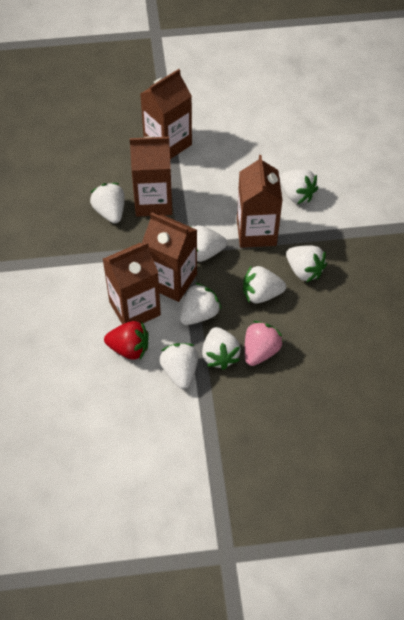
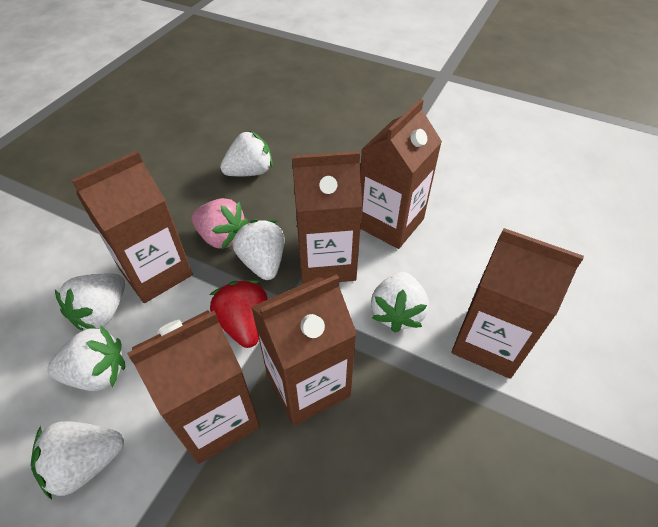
brown carton: [103,242,161,324] [130,136,172,217] [140,69,192,159] [142,212,197,302] [237,155,283,248] = 5 -> [72,151,193,303] [127,310,260,464] [251,274,357,426] [292,151,362,284] [360,99,442,249] [452,228,584,379] = 6
white strawberry: [90,183,125,224] [159,343,198,389] [180,283,222,325] [190,225,227,262] [202,327,241,370] [243,266,286,303] [280,169,318,204] [286,245,327,283] = 8 -> [31,421,124,500] [47,326,125,391] [55,273,125,331] [220,130,273,176] [233,219,285,280] [371,272,429,333] = 6

